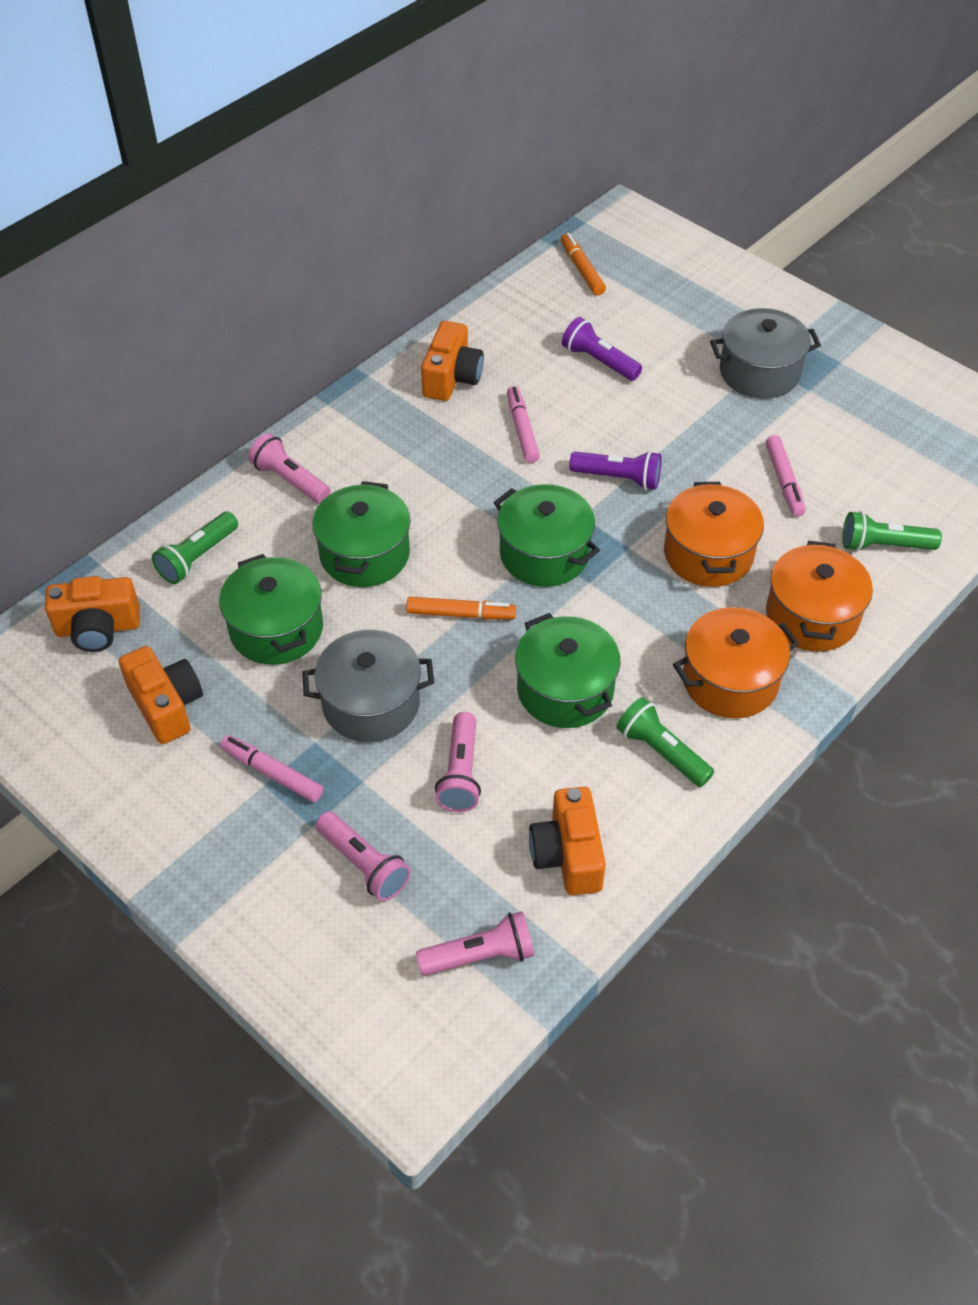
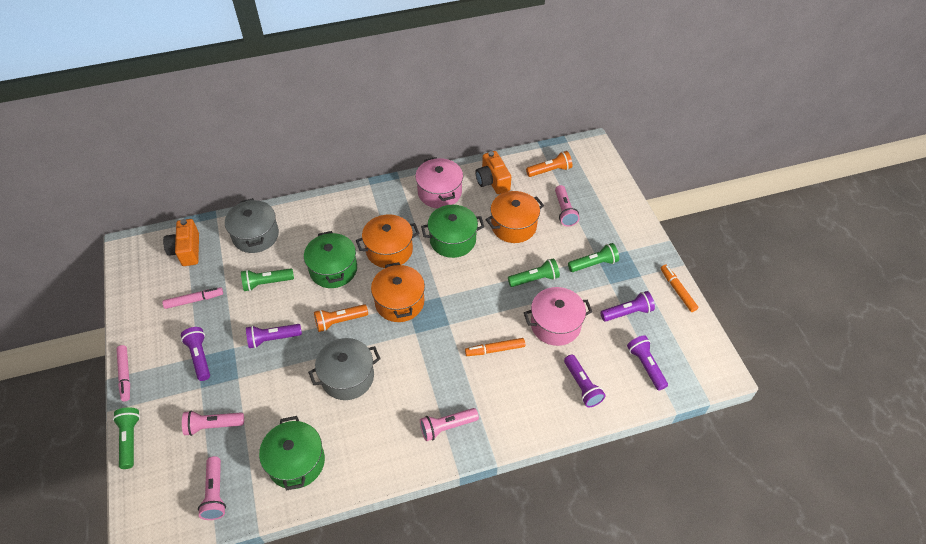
green flashlight: [152,512,238,584] [616,697,714,787] [842,511,942,552] = 3 -> [113,407,140,469] [241,269,294,291] [508,258,560,287] [568,243,619,272] = 4
green pot: [219,554,323,665] [312,481,410,587] [493,484,600,587] [515,613,620,728] = 4 -> [259,416,325,491] [304,231,357,288] [421,205,484,258] = 3
orange camera: [45,576,140,652] [119,646,203,744] [421,321,484,401] [529,787,606,895] = 4 -> [163,219,199,266] [476,151,511,194] = 2
orange flashlight: none = 0 -> [314,304,368,332] [526,151,572,177] = 2
pink marker: [220,735,323,802] [507,386,540,463] [766,435,806,517] = 3 -> [117,345,130,401] [162,287,223,309] = 2
pink pot: none = 0 -> [415,157,463,208] [524,287,592,346] = 2
purple flashlight: [562,317,642,381] [569,451,662,490] = 2 -> [181,327,210,381] [246,324,302,348] [564,355,606,407] [600,291,655,322] [627,335,668,391] = 5

